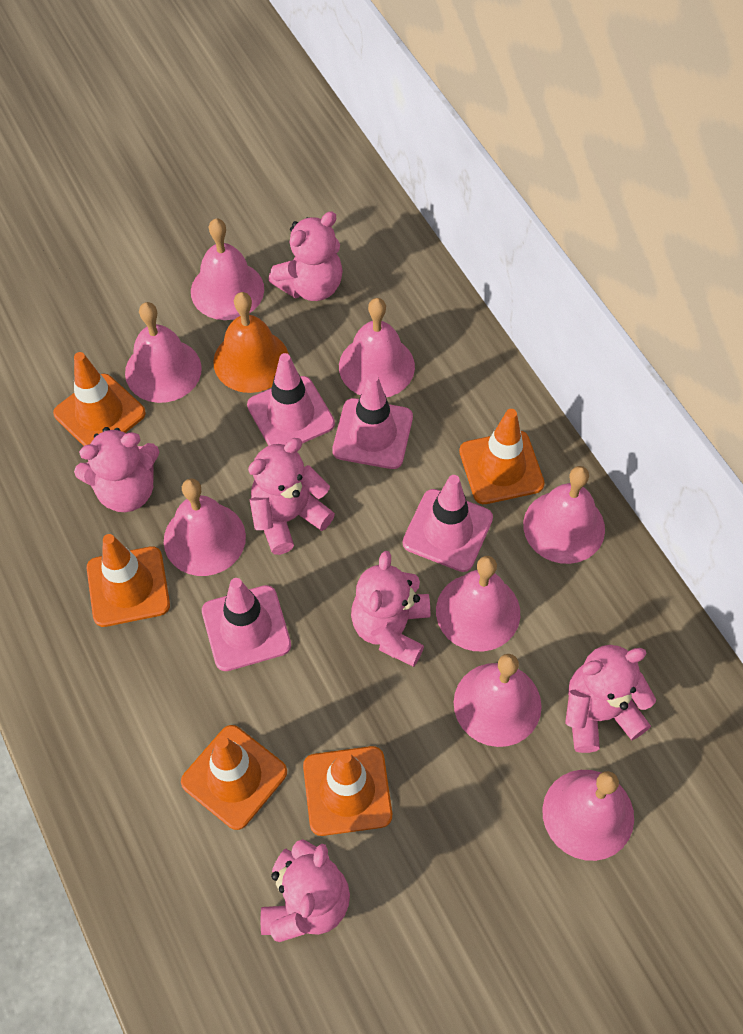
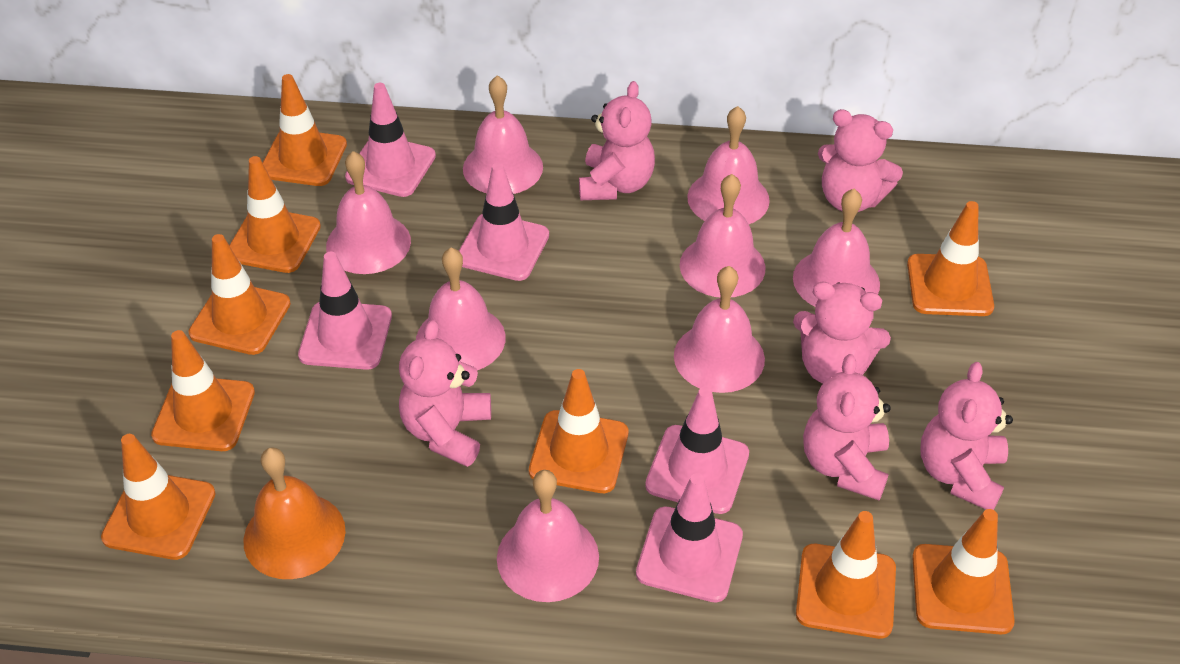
orange traffic cone: [53,352,146,446] [87,534,170,627] [181,725,287,830] [303,746,392,836] [459,409,545,504] = 5 -> [101,434,216,560] [151,330,255,451] [188,234,291,355] [229,156,321,273] [263,74,347,186] [529,369,628,493] [796,511,896,639] [907,201,994,316] [912,509,1015,634] = 9
pink traffic cone: [202,578,291,671] [247,353,335,446] [332,373,413,469] [403,475,493,572] = 4 -> [298,252,392,370] [345,83,436,197] [459,163,549,281] [636,473,743,603] [645,387,749,514] = 5

